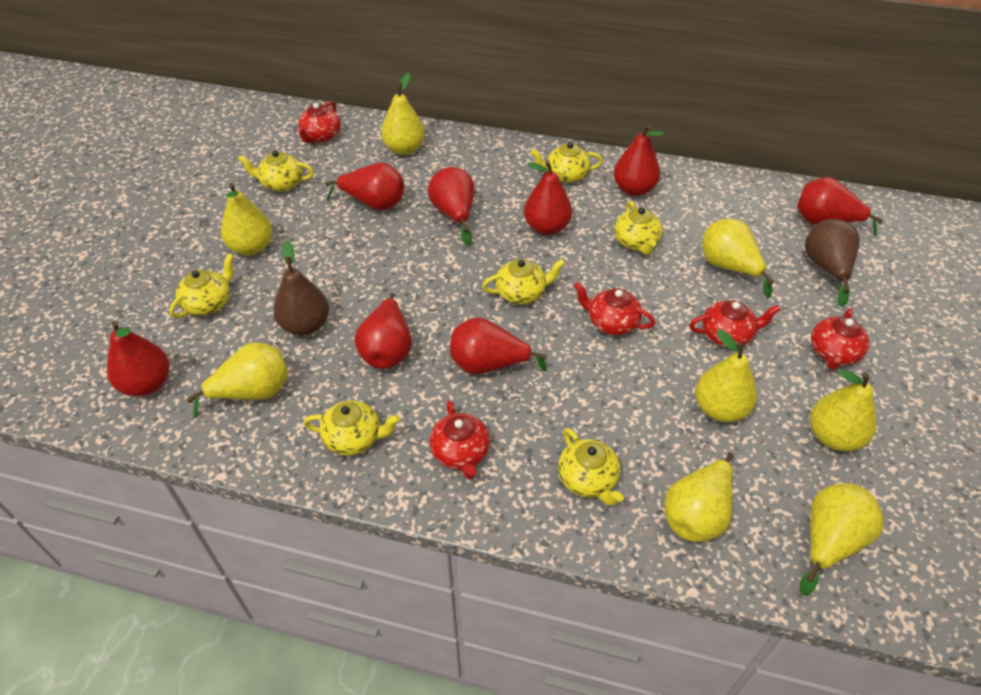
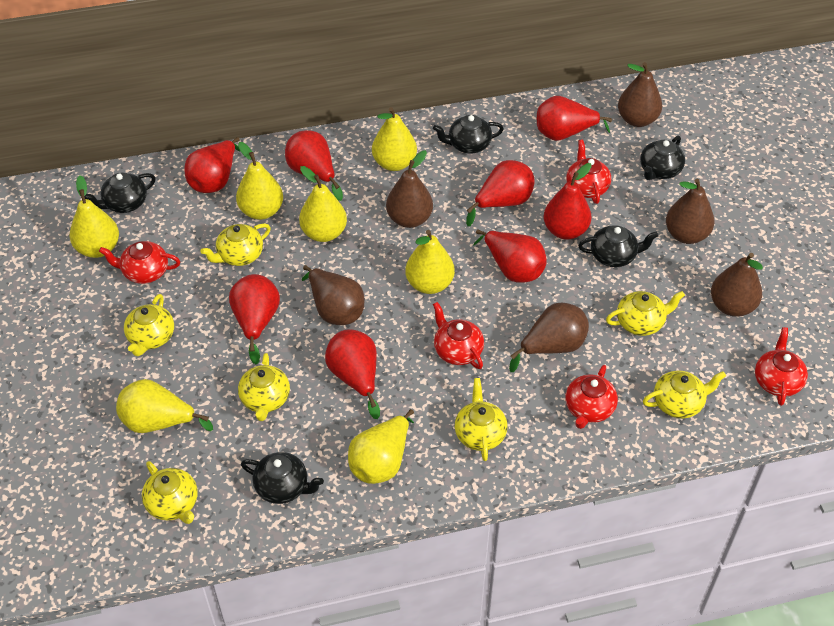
black teapot: none = 0 -> [84,172,156,213] [241,452,324,504] [433,115,504,154] [578,225,658,267] [640,136,685,180] = 5
brown pear: [273,241,329,336] [805,219,860,307] = 2 -> [302,265,365,325] [386,150,433,228] [509,303,589,372] [618,62,662,127] [666,179,714,244] [711,253,763,317] = 6
yellow pear: [186,342,288,418] [221,183,272,255] [381,73,425,155] [664,452,734,542] [695,329,757,422] [702,219,774,298] [799,483,883,596] [810,369,877,451] = 8 -> [70,175,119,258] [116,379,213,433] [236,142,283,220] [299,166,347,242] [348,409,414,484] [372,107,417,171] [405,230,455,294] = 7

